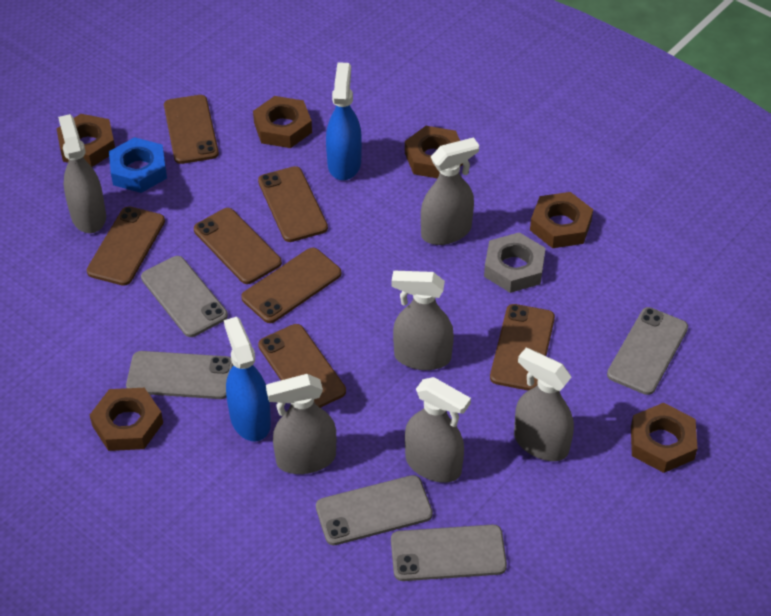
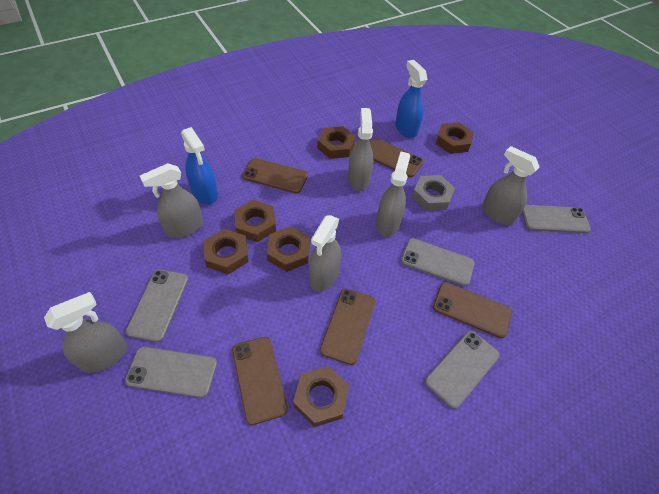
blue nut: [109,137,167,193] = 1 -> none = 0
brown phone: [87,206,165,286] [164,95,219,164] [194,208,282,284] [241,248,341,323] [258,166,328,242] [258,324,346,408] [490,304,555,391] = 7 -> [232,337,288,425] [242,158,308,193] [320,289,375,365] [370,138,424,177] [433,282,512,338] = 5

